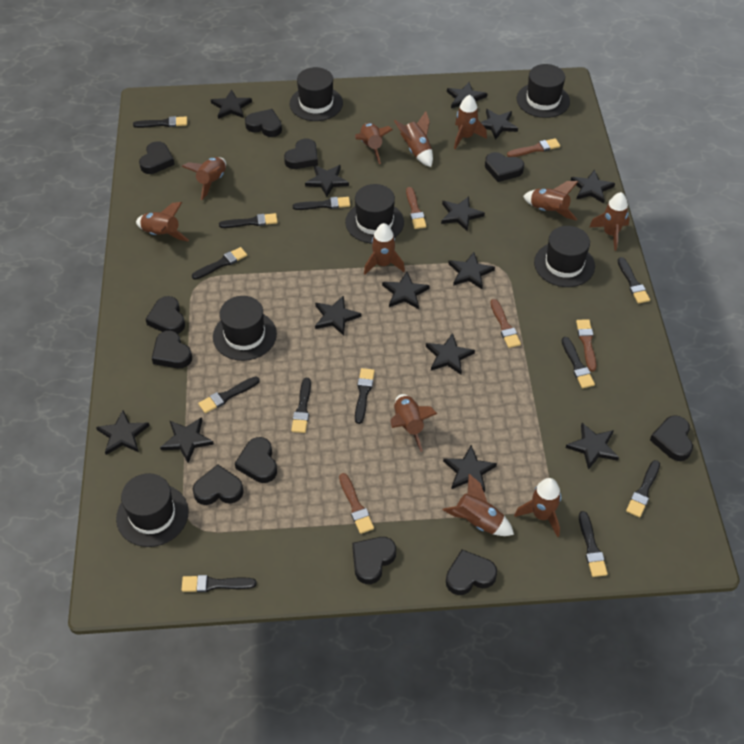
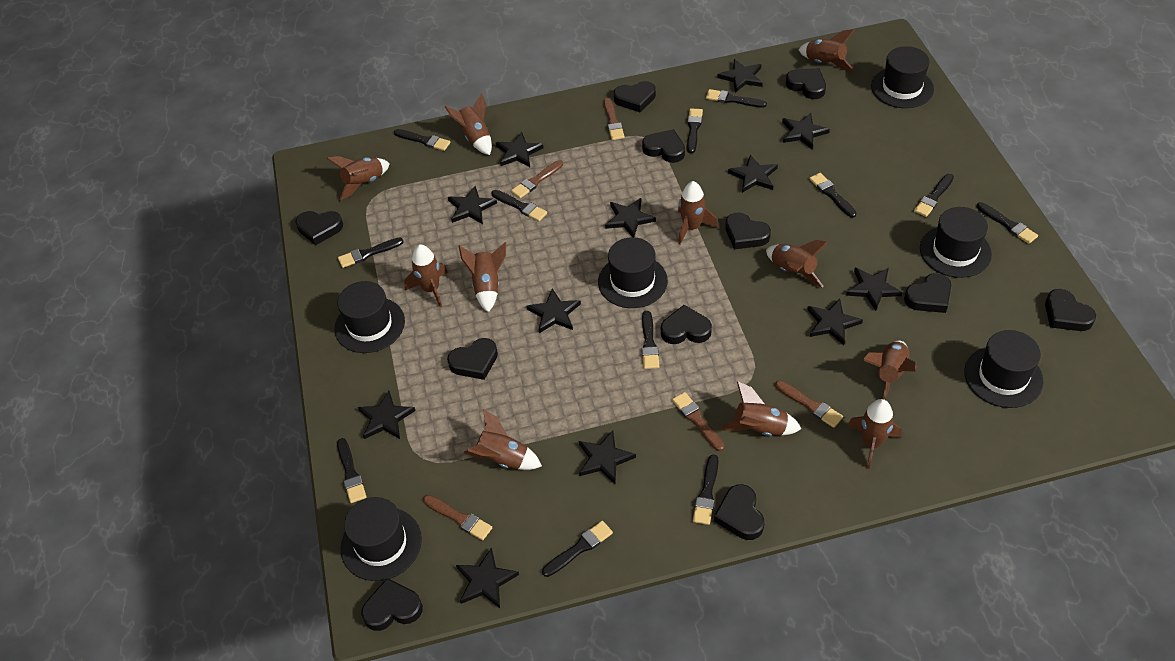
black star: [96,410,150,455] [160,417,214,463] [211,90,252,119] [305,165,349,197] [315,295,361,336] [382,272,430,309] [426,333,475,375] [441,196,485,232] [443,445,497,492] [447,82,487,108] [448,252,495,289] [481,109,518,140] [566,423,619,470] [571,169,615,203] = 14 -> [358,391,416,439] [448,186,497,224] [456,547,519,608] [496,132,543,167] [527,289,581,333] [579,430,636,484] [605,198,656,237] [718,59,763,93] [728,155,778,193] [782,113,830,149] [807,299,863,345] [846,268,903,311] = 12

